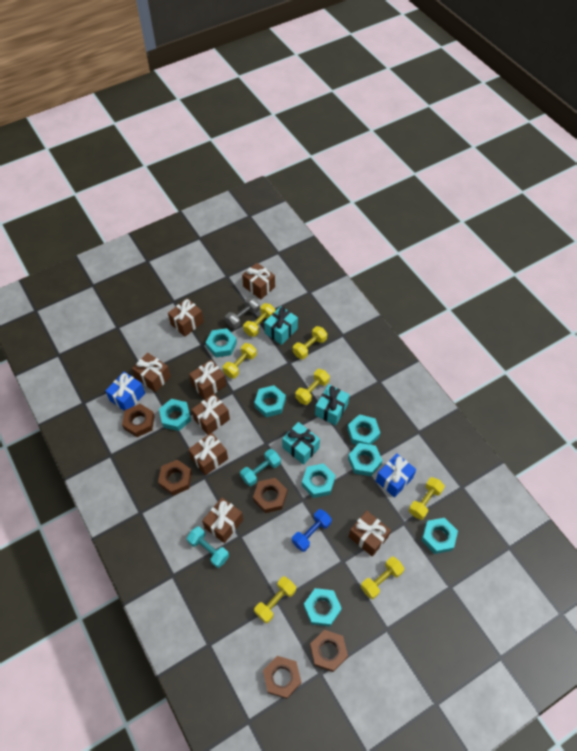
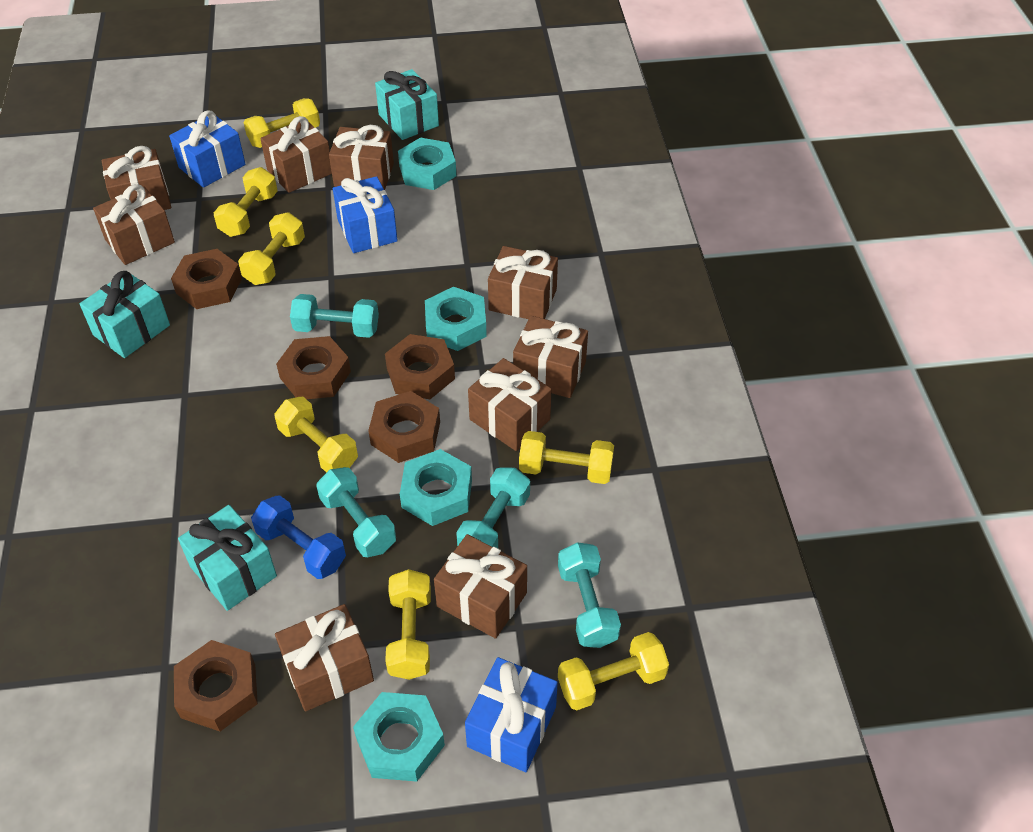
blue gift: [105,372,145,411] [376,454,416,498] = 2 -> [169,110,245,188] [333,176,398,253] [465,657,558,772] = 3
brown gift: [132,353,171,392] [168,298,204,337] [188,433,228,476] [189,360,226,400] [191,394,230,435] [202,498,243,543] [242,263,275,299] [349,511,391,556] = 8 -> [93,184,175,265] [102,146,171,210] [260,116,332,193] [275,604,374,712] [329,125,394,190] [434,534,527,639] [468,358,552,451] [488,246,558,319] [513,316,588,398] = 9
grey dumbbell: [225,297,260,329] = 1 -> none = 0
turquoise dumbbell: [187,526,229,568] [240,449,281,486] = 2 -> [290,294,379,338] [316,467,396,557] [456,467,530,548] [558,542,621,648] = 4
turquoise nut: [159,399,191,431] [206,328,237,357] [254,385,286,417] [302,463,336,498] [304,588,342,627] [347,414,380,445] [348,443,382,476] [421,518,458,554] = 8 -> [353,692,445,782] [398,137,456,190] [400,449,472,526] [425,287,487,351] = 4

